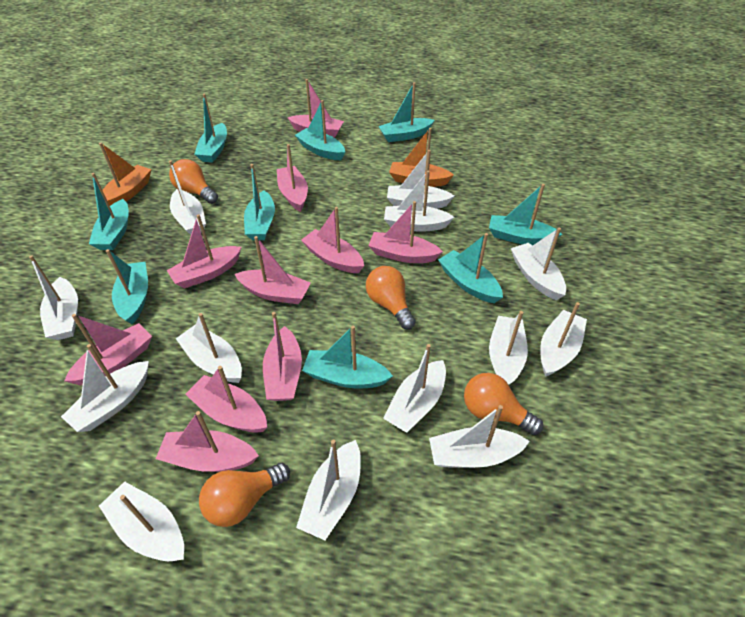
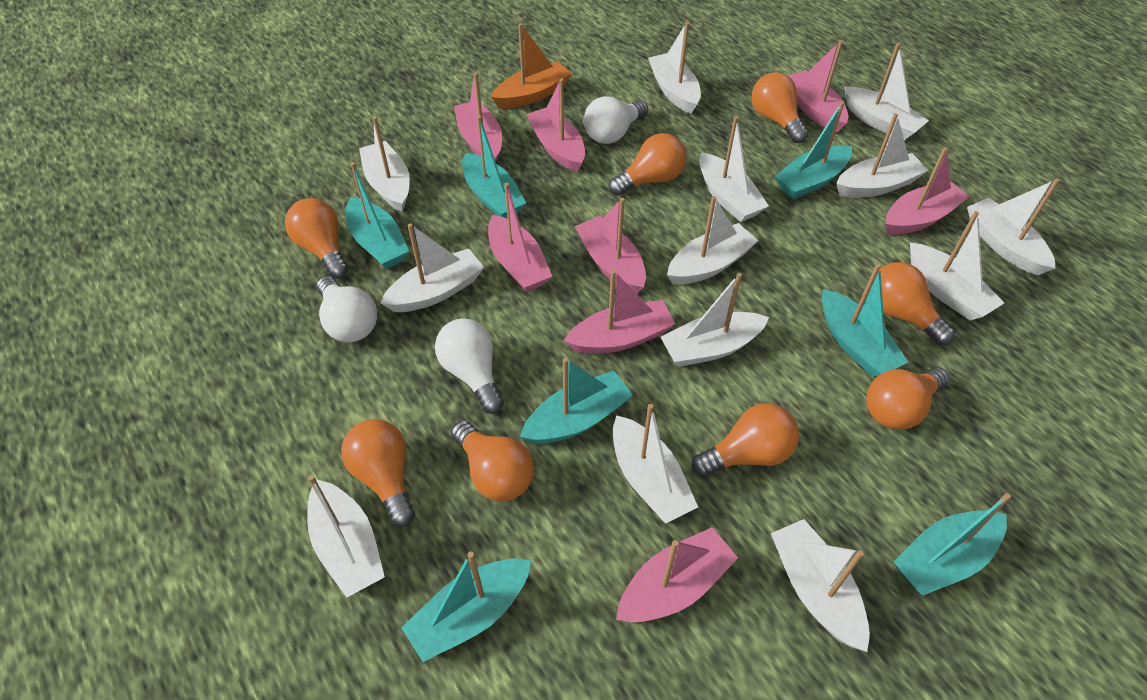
orange boat: [99,143,152,206] [389,128,454,187] = 2 -> [491,23,572,109] = 1
orange light bulb: [169,159,218,204] [199,463,290,527] [366,266,416,329] [464,373,543,435] = 4 -> [285,198,349,279] [341,419,415,527] [451,420,534,501] [609,133,686,196] [692,403,799,477] [751,72,808,143] [867,367,949,430] [869,262,955,345] = 8
pink boat: [64,314,152,385] [156,411,259,472] [167,214,242,288] [185,366,267,433] [235,236,311,304] [263,312,302,401] [277,144,308,212] [287,79,344,138] [301,207,364,273] [368,201,443,263] = 10 -> [454,72,502,162] [488,183,552,292] [526,79,585,172] [564,270,675,354] [575,198,646,294] [616,527,738,622] [787,40,848,133] [886,147,970,235] = 8
turquoise boat: [89,173,129,250] [106,249,148,324] [194,94,227,163] [244,164,275,240] [295,100,345,160] [302,326,393,388] [378,82,434,142] [438,233,503,303] [489,184,562,245] = 9 -> [346,162,409,269] [401,551,531,662] [462,116,526,218] [520,358,633,444] [775,101,852,199] [822,264,908,377] [894,493,1011,596] = 7
white light bulb: none = 0 -> [317,276,377,342] [435,318,504,414] [583,96,648,144] = 3

